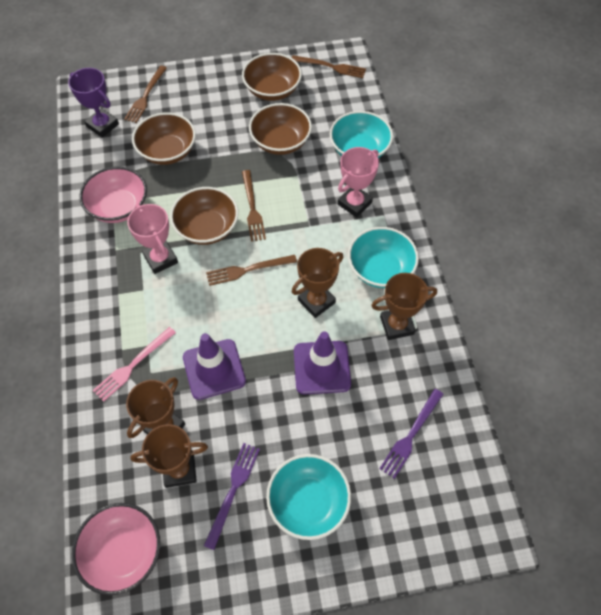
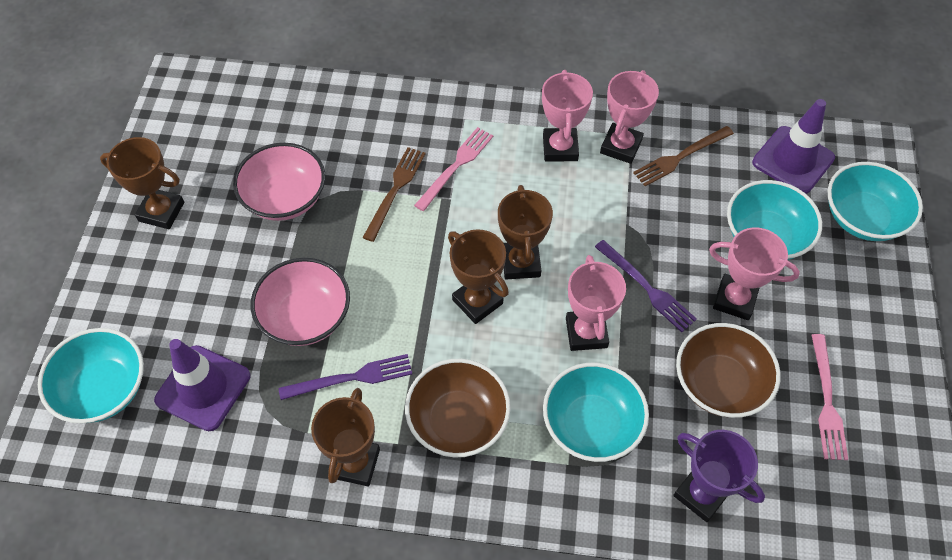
brown bowl: [132,112,196,165] [170,187,238,245] [242,53,302,101] [249,103,312,155] = 4 -> [405,359,511,458] [676,323,780,418] = 2
brown fork: [124,66,167,123] [206,255,297,286] [242,170,266,242] [291,55,366,78] = 4 -> [362,147,426,242] [633,126,734,186] = 2
pink fork: [93,327,176,402] = 1 -> [414,127,493,211] [811,334,848,460] = 2
pink trophy: [127,204,178,274] [338,147,379,218] = 2 -> [542,70,593,162] [566,255,626,351] [600,70,659,164] [709,227,800,320] = 4
turquoise bowl: [266,454,351,540] [330,111,393,158] [348,227,419,288] = 3 -> [38,328,144,423] [543,363,649,462] [727,180,822,260] [827,162,923,241] = 4

